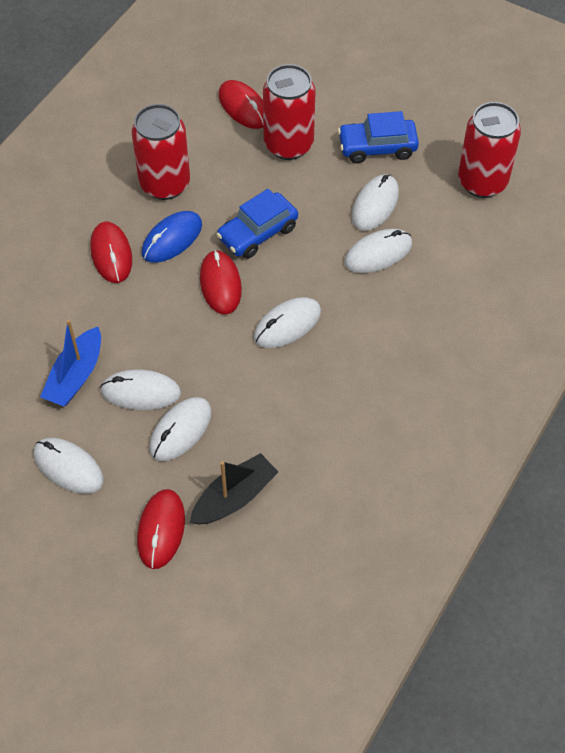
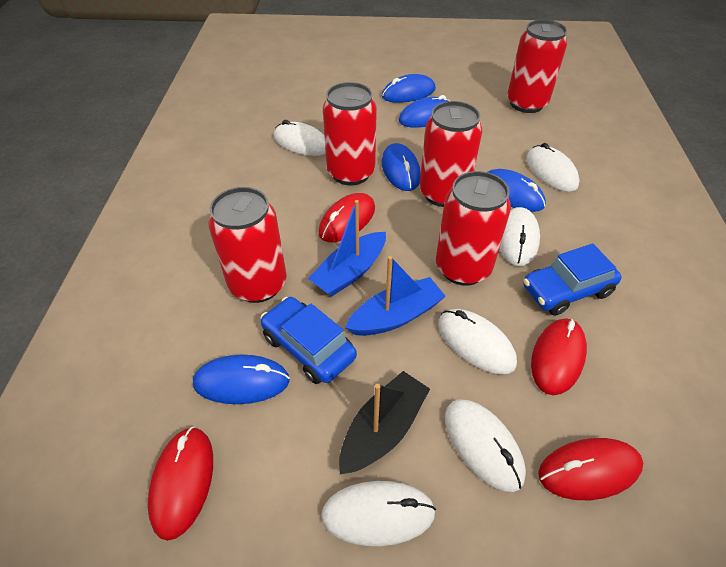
blue boat: [40,320,101,406] = 1 -> [308,200,386,296] [345,256,446,336] = 2
blue mouse: [142,211,202,263] = 1 -> [193,355,290,404] [382,74,436,103] [382,143,421,191] [399,95,450,128] [488,169,546,212] = 5
red can: [132,104,190,200] [263,64,315,160] [458,102,521,198] = 3 -> [208,187,287,303] [323,82,377,186] [420,101,482,207] [436,171,511,286] [507,20,567,113] = 5

